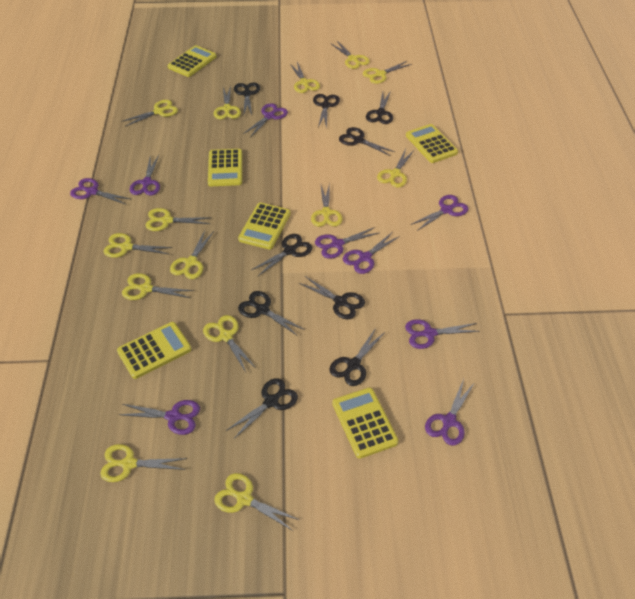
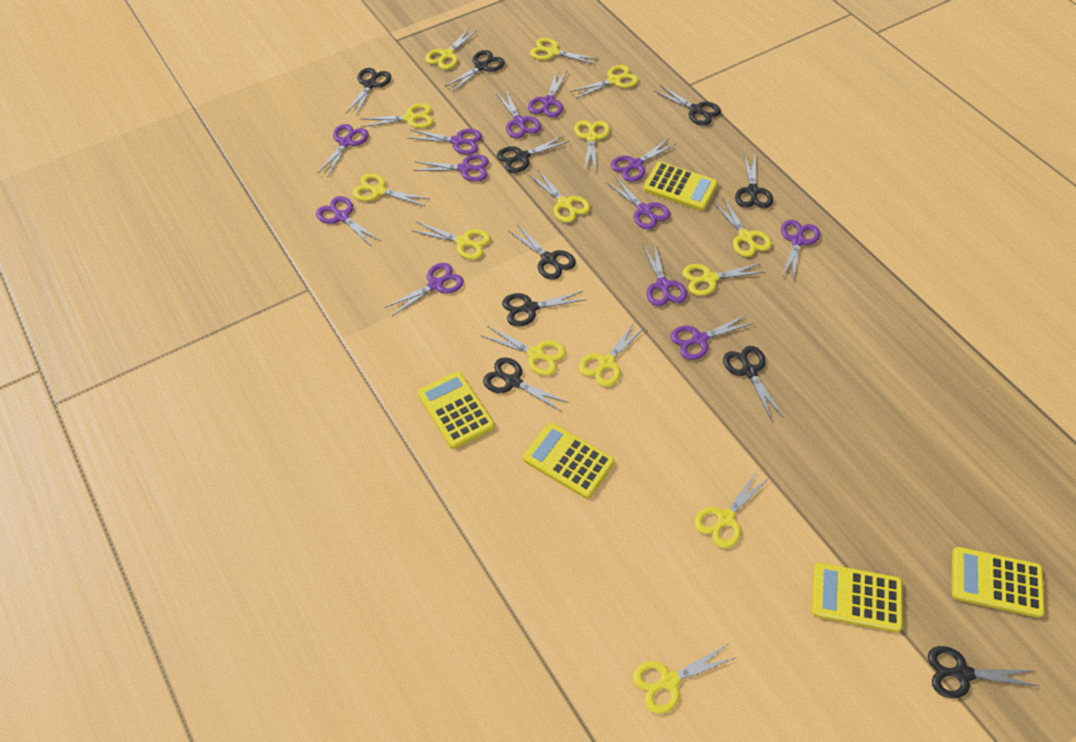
black scissors: [226,378,298,439] [234,83,260,115] [238,291,305,336] [252,234,312,277] [299,276,365,319] [313,94,340,129] [329,328,386,386] [339,127,395,156] [366,91,393,124] = 9 -> [346,68,391,115] [445,50,505,92] [483,357,569,412] [497,135,569,173] [502,291,587,327] [509,224,576,280] [653,85,721,126] [723,346,783,421] [735,154,773,208] [928,646,1038,698] = 10
purple scissors: [70,178,130,204] [119,400,200,435] [130,155,160,196] [243,103,288,137] [315,227,378,259] [343,233,400,274] [405,319,480,349] [411,195,468,231] [425,379,475,446] = 9 -> [316,196,381,247] [317,124,369,176] [385,263,464,316] [408,129,482,155] [413,154,489,182] [496,89,541,138] [528,71,567,117] [606,176,670,229] [610,138,677,182] [643,242,687,306] [670,315,754,360] [781,220,820,280] = 12
yellow calculator: [117,322,191,379] [168,45,217,77] [208,149,242,186] [238,203,290,249] [332,388,398,459] [406,124,458,163] = 6 -> [417,371,495,449] [523,423,615,499] [643,162,718,211] [811,563,903,632] [952,547,1045,618] = 5

